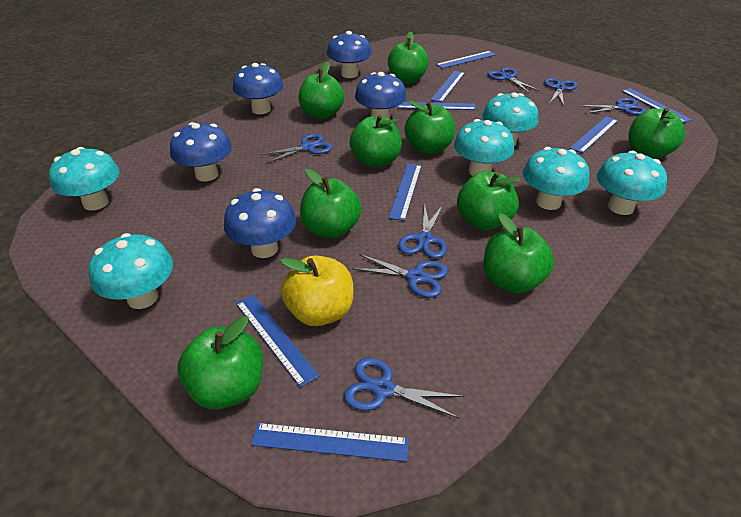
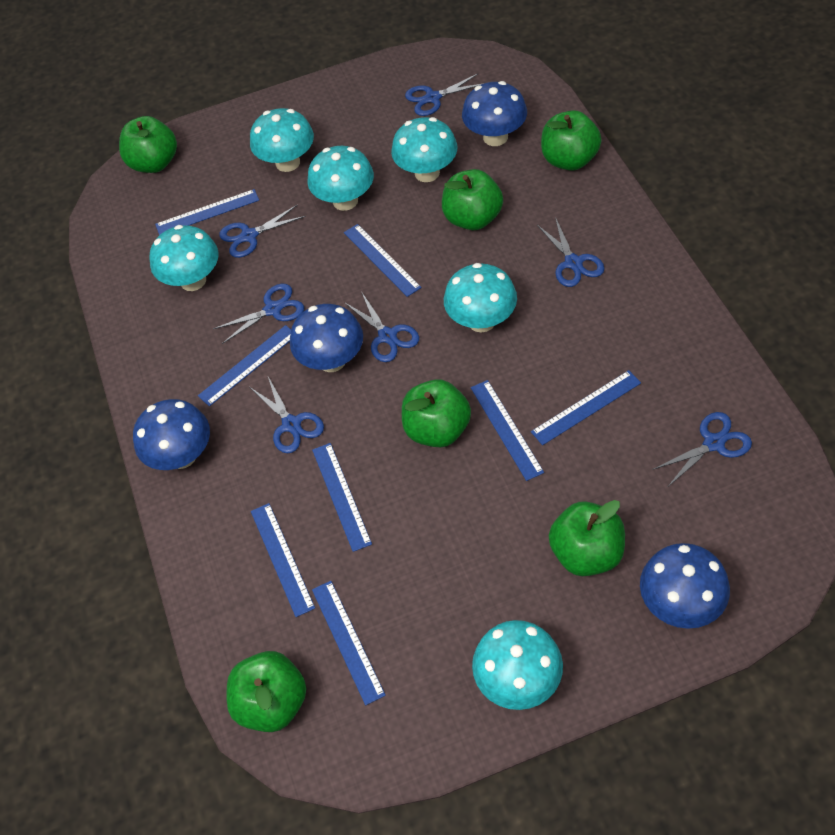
blue mushroom: [170,122,232,181] [224,188,296,258] [233,63,284,114] [327,31,372,78] [355,72,407,119] = 5 -> [133,399,210,470] [290,304,363,372] [462,81,527,146] [640,543,730,629] = 4
green apple: [178,316,263,410] [299,62,344,119] [300,169,362,238] [349,114,402,168] [388,31,429,84] [404,101,455,154] [457,171,521,230] [483,213,554,294] [628,107,685,159] = 9 -> [119,116,177,173] [227,651,307,732] [402,379,471,447] [442,169,503,230] [541,110,602,171] [549,500,625,576] = 6
yellow apple: [280,255,353,326] = 1 -> none = 0

